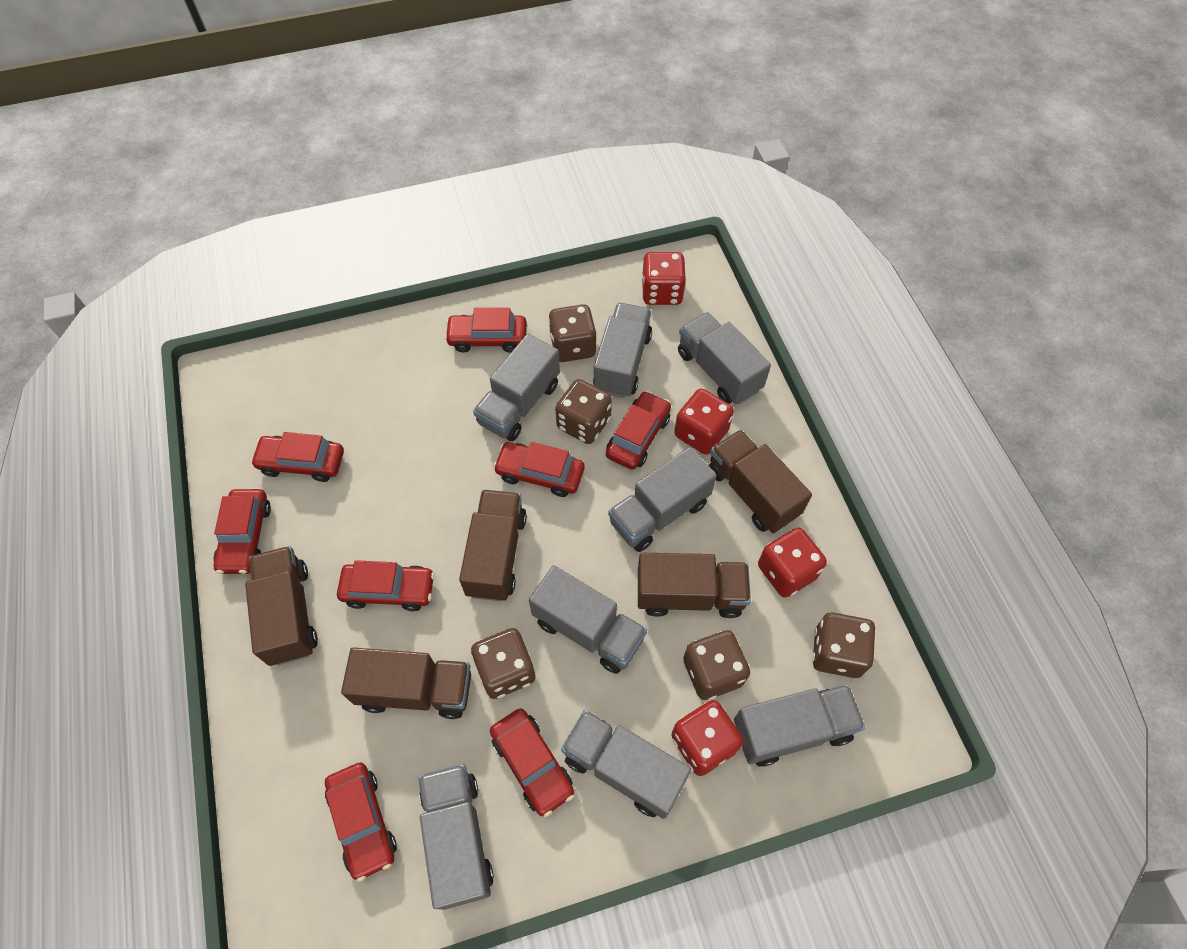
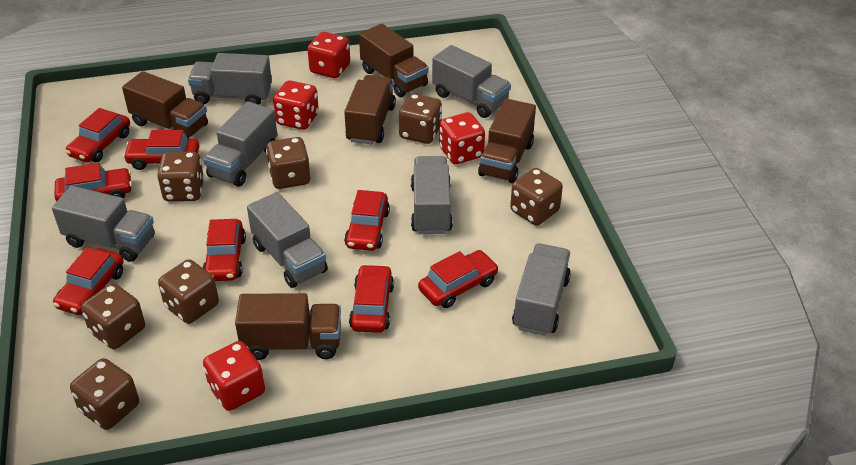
brown dice: [471,628,535,699] [548,304,597,362] [555,379,612,444] [683,630,750,700] [812,612,876,678] = 5 -> [70,358,139,430] [81,283,145,349] [157,152,204,201] [158,259,219,324] [266,137,311,189] [399,94,442,144] [510,168,563,225] = 7
grey truck: [418,764,494,910] [473,334,560,441] [529,565,647,674] [561,710,691,819] [593,303,652,398] [608,447,717,552] [678,312,771,405] [734,685,865,767] = 8 -> [52,186,155,262] [188,53,272,105] [203,101,277,187] [247,192,328,288] [411,156,453,234] [432,45,511,118] [512,244,571,336] = 7

